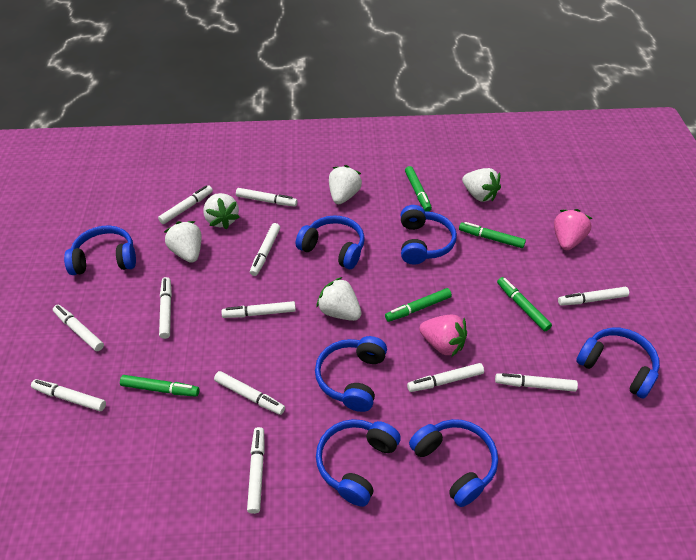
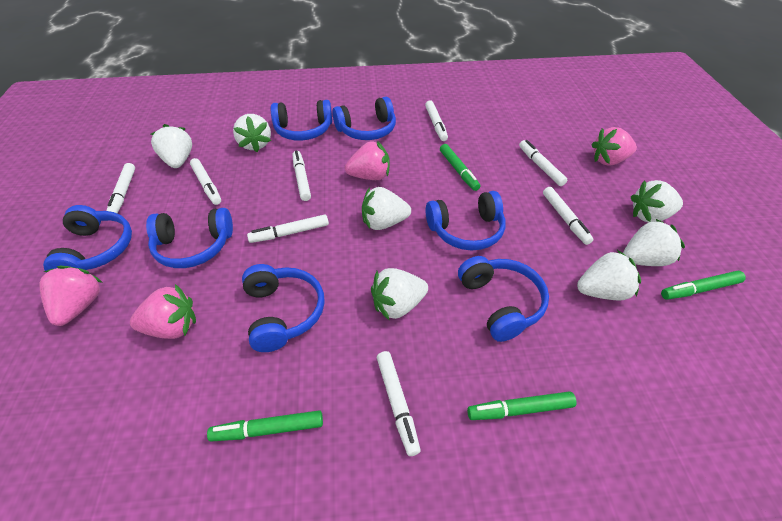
green marker: [120,375,199,397] [385,288,452,322] [405,166,432,212] [459,222,526,248] [497,277,552,331] = 5 -> [207,410,323,442] [440,144,480,191] [467,391,577,420] [661,271,746,300] = 4
pink strawberry: [419,315,467,357] [554,209,592,250] = 2 -> [39,266,103,326] [130,284,196,339] [345,141,390,180] [591,127,637,166] = 4
white marker: [31,379,106,411] [53,305,104,351] [158,186,213,224] [159,277,172,339] [214,371,285,415] [221,301,296,318] [236,188,298,207] [247,427,265,514] [250,223,280,276] [407,363,484,392] [495,373,578,392] [558,287,629,306] = 12 -> [106,163,135,214] [190,158,221,205] [247,214,329,243] [293,150,311,201] [377,351,421,456] [425,100,448,141] [519,140,567,186] [543,187,594,245] = 8
white strawberry: [164,221,202,263] [203,193,240,229] [316,277,361,321] [329,165,362,204] [462,168,501,202] = 5 -> [151,124,192,168] [233,114,271,152] [362,187,411,230] [371,268,428,320] [577,250,641,300] [623,219,685,266] [631,180,683,223] = 7

